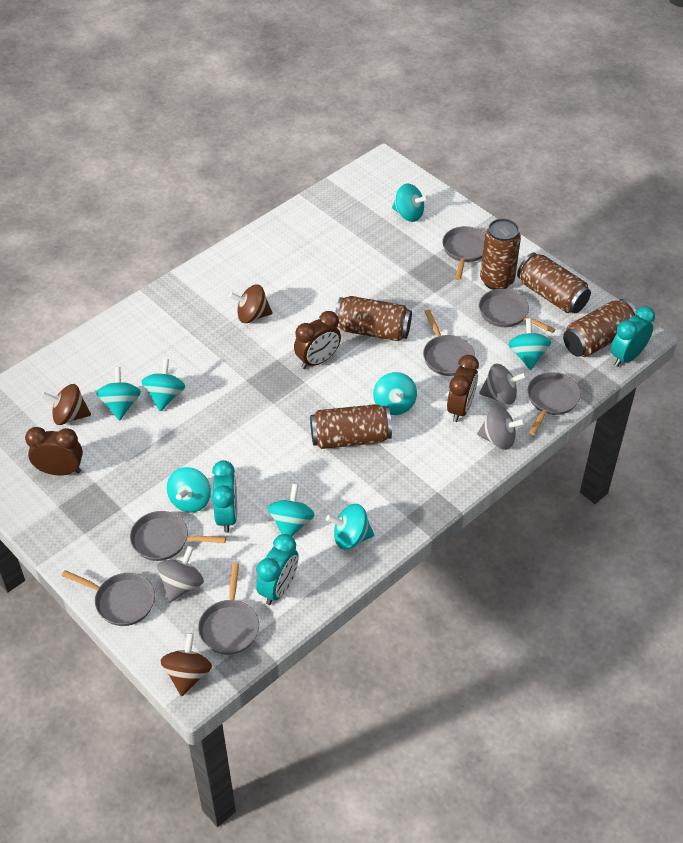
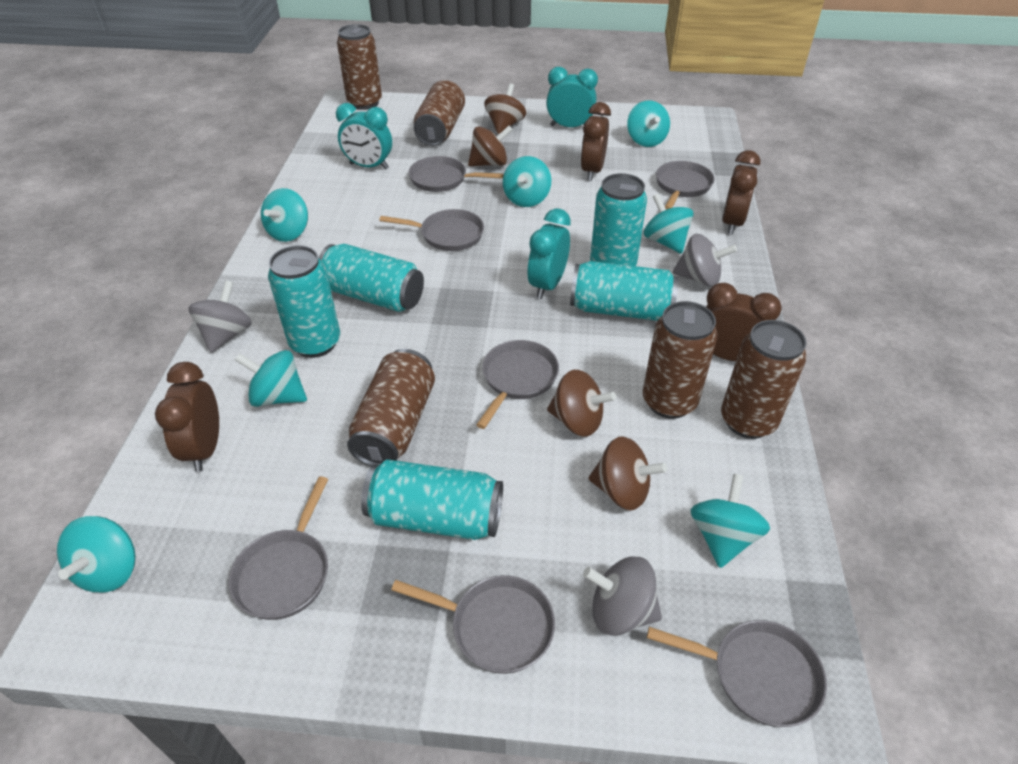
brown clock: [25,427,83,475] [294,311,341,369] [447,355,479,422] = 3 -> [155,362,219,472] [581,102,611,181] [706,282,781,361] [722,150,761,235] = 4
brown spinning top: [41,384,91,425] [160,633,212,696] [229,284,273,323] = 3 -> [468,126,513,166] [484,83,526,134] [547,370,616,437] [588,436,667,510] = 4
turquoise can: none = 0 -> [268,245,340,358] [319,244,424,312] [361,459,503,540] [570,261,679,321] [590,173,647,266] = 5
turquoise spinning top: [96,367,141,421] [141,358,185,412] [167,467,211,513] [268,484,314,536] [326,504,374,549] [373,372,417,415] [392,183,429,222] [508,318,551,370] = 8 -> [57,516,136,592] [235,350,307,407] [261,188,308,242] [503,156,551,207] [627,100,670,147] [644,194,693,254] [691,474,770,568] = 7

